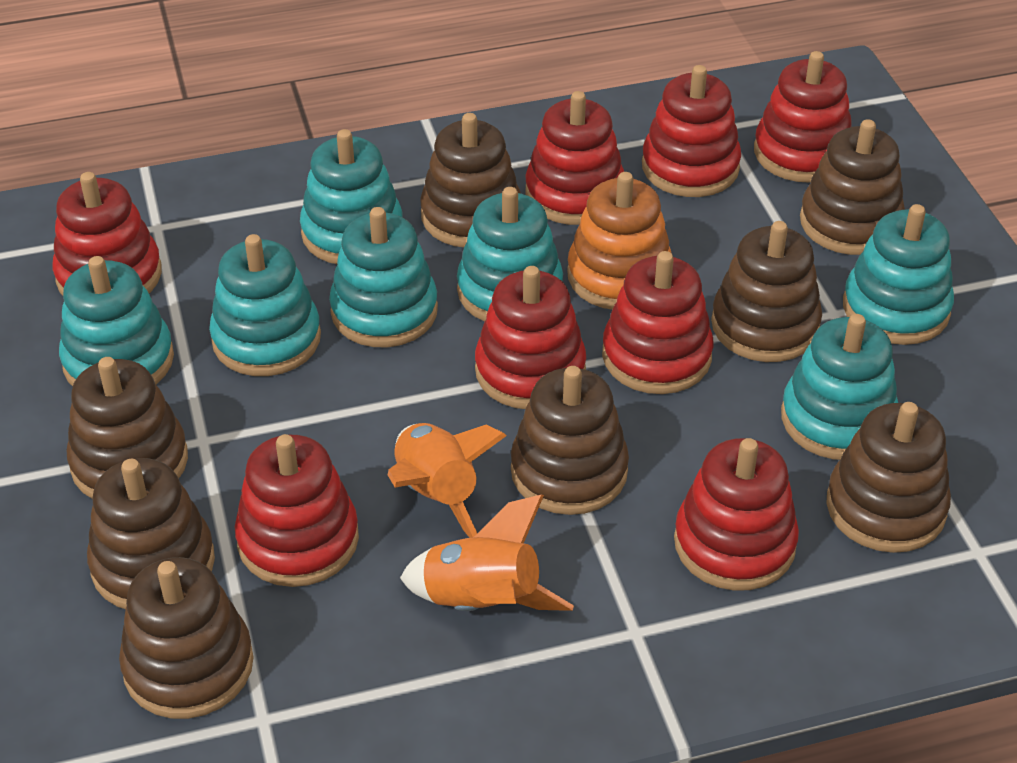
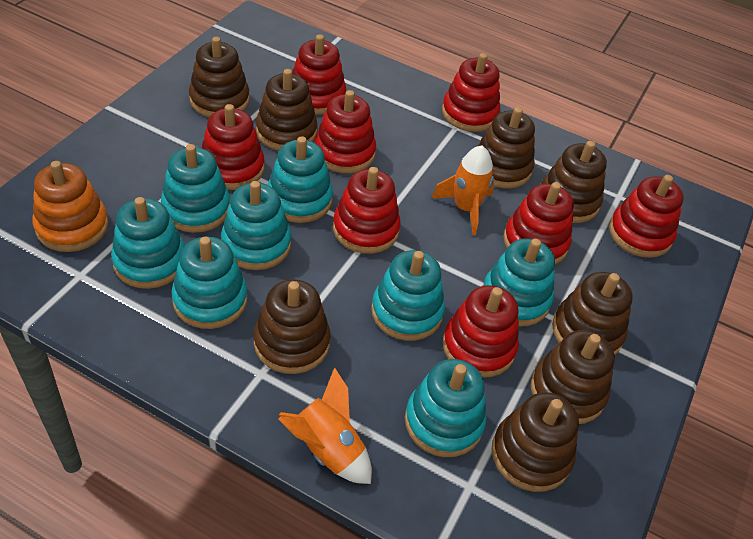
turquoise stacking toy: [59,256,174,386] [209,234,321,376] [300,129,402,264] [329,207,438,347] [457,187,563,322] [781,314,898,460] [843,204,954,345] = 7 -> [111,197,185,289] [161,144,230,233] [171,236,248,329] [221,181,291,270] [268,136,333,223] [371,250,445,341] [405,359,487,457] [483,238,555,326] = 8

